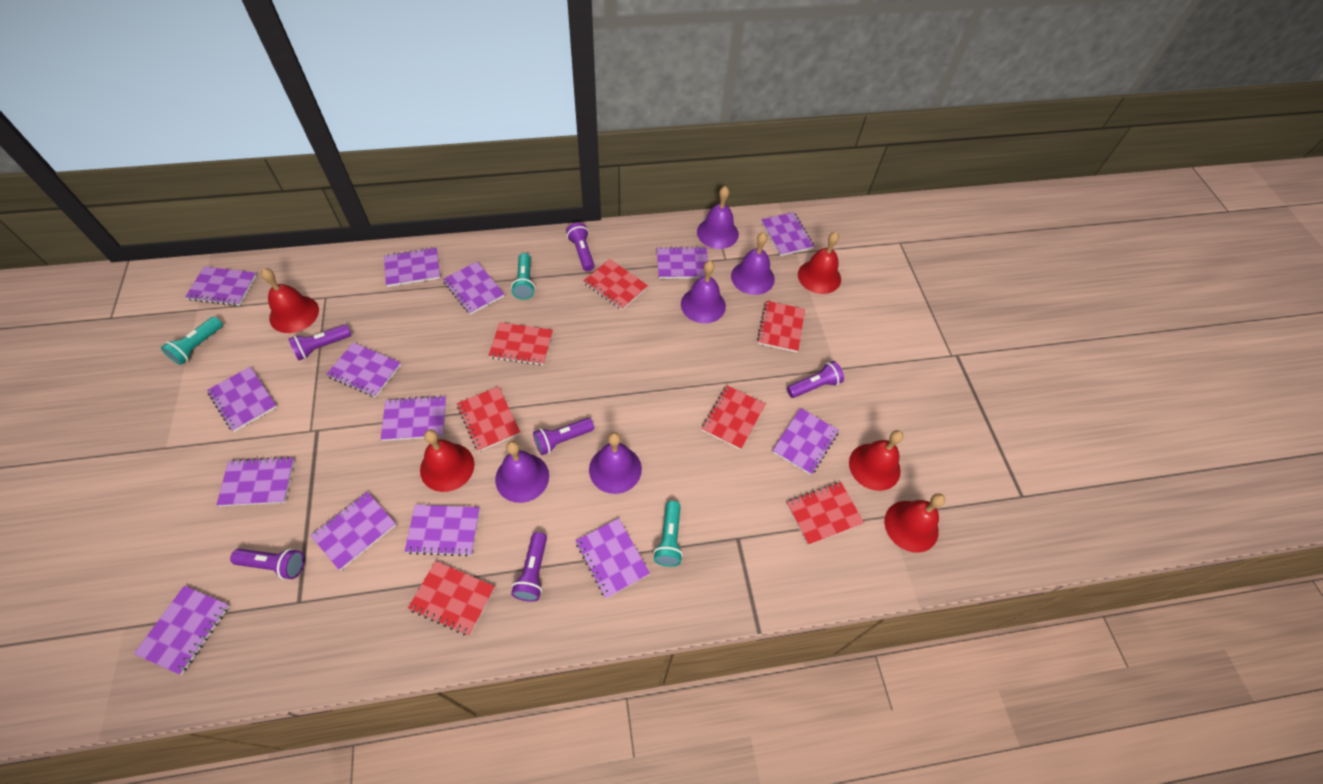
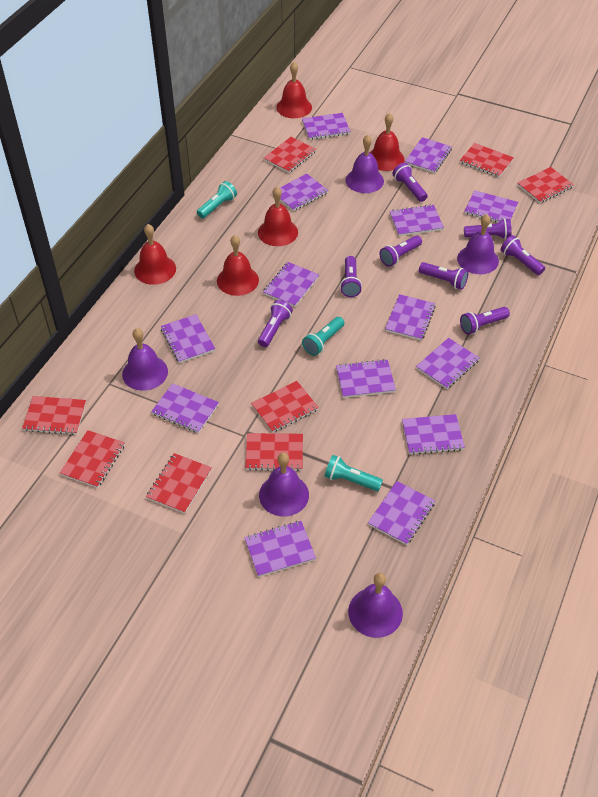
purple flashlight: [230,548,304,579] [288,325,351,361] [511,532,547,602] [533,418,594,455] [566,223,594,271] [787,361,844,398] = 6 -> [258,300,293,347] [340,256,362,297] [379,235,422,267] [393,163,428,202] [419,262,468,290] [460,307,510,334] [464,218,512,239] [501,235,545,275] = 8
red notebook: [408,561,495,636] [457,386,521,452] [488,322,553,366] [583,259,648,310] [702,385,766,450] [757,301,805,352] [787,482,864,545] = 7 -> [22,396,86,435] [60,430,125,488] [146,453,212,514] [245,433,303,471] [251,381,319,433] [264,137,316,173] [460,143,514,177] [518,167,574,203] = 8

